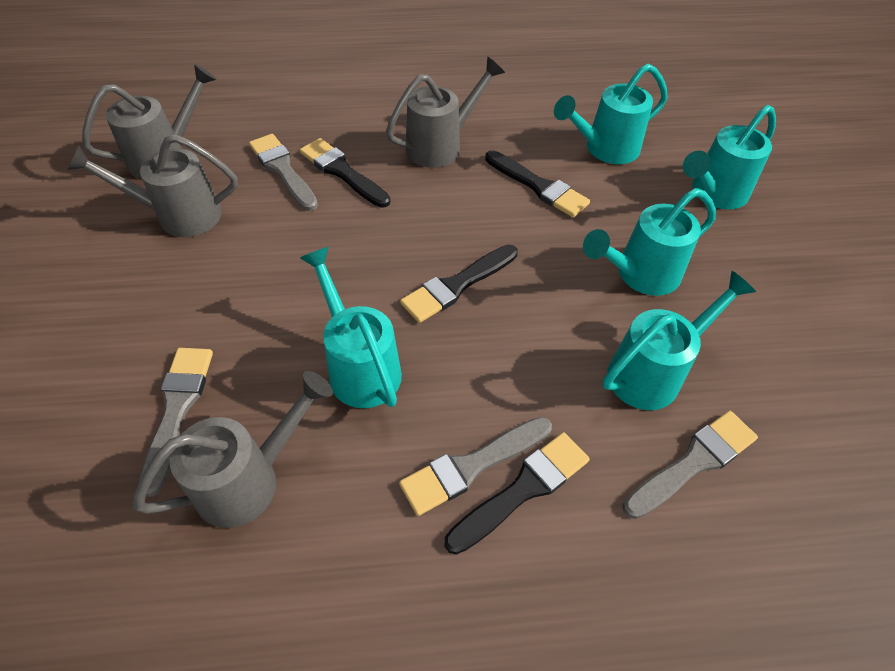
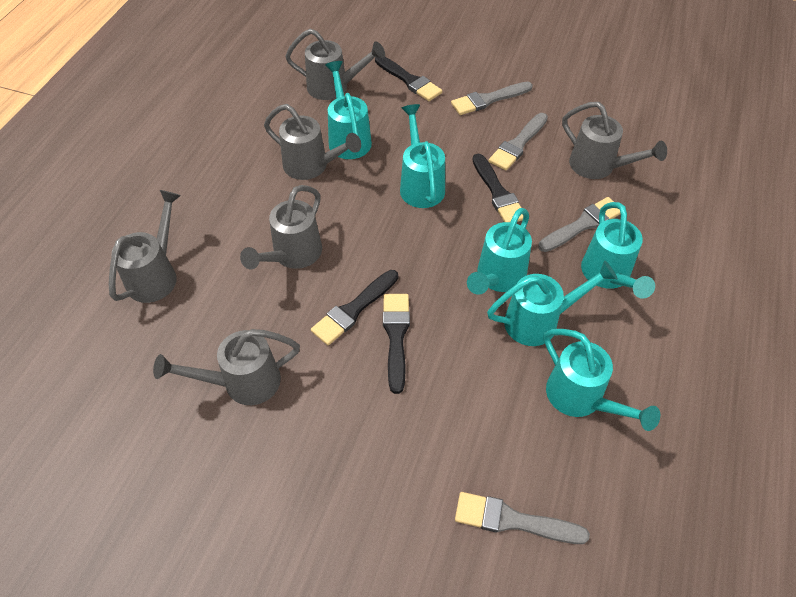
grey watering can: [67,134,238,237] [82,64,217,179] [133,371,333,528] [386,57,505,168] = 4 -> [109,190,181,303] [153,329,300,405] [240,185,322,269] [264,104,361,180] [285,29,385,100] [562,102,667,179] = 6
turquoise watering can: [300,247,402,408] [554,63,668,164] [583,188,716,296] [602,271,756,410] [683,105,776,209] = 5 -> [325,61,372,159] [400,104,445,208] [467,208,532,295] [487,260,618,346] [544,329,660,431] [581,202,655,299] = 6

